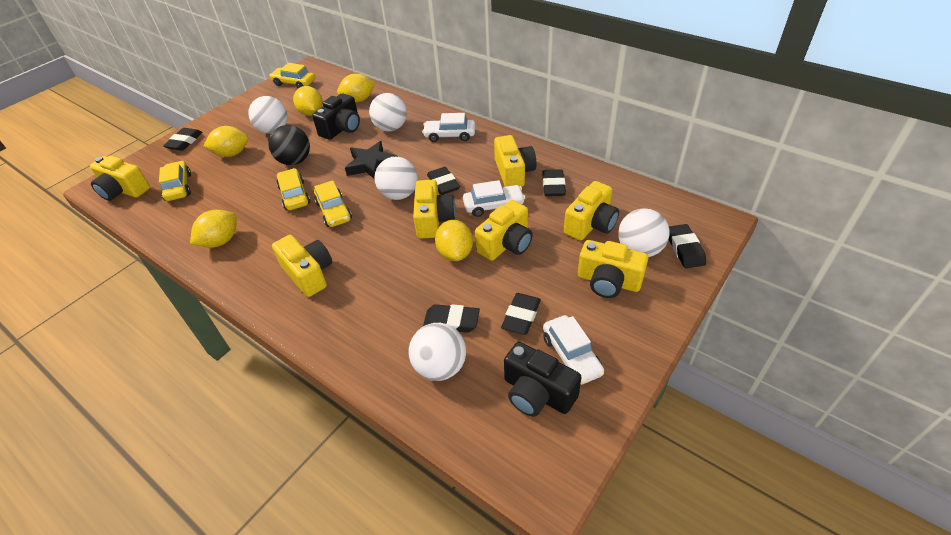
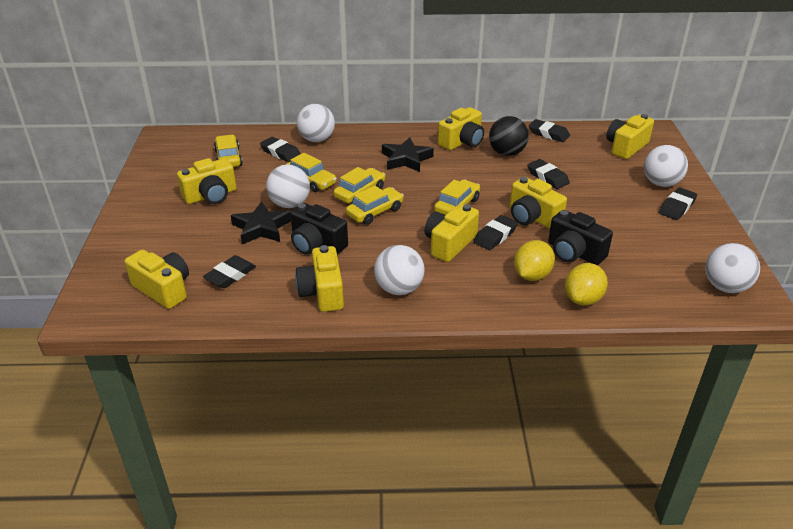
black star: [345,141,398,179] = 1 -> [231,202,291,244] [382,137,434,172] = 2
white car: [422,113,475,142] [463,180,525,217] [543,315,604,385] = 3 -> none = 0
yellow car: [159,161,191,201] [270,63,315,88] [276,168,310,210] [314,180,352,227] = 4 -> [214,135,243,167] [285,153,337,192] [333,167,385,203] [346,186,404,225] [434,180,480,215] = 5
yellow lemon: [190,210,237,248] [203,126,249,157] [293,86,323,116] [337,74,375,103] [435,220,473,261] = 5 -> [514,240,555,281] [565,263,608,306] = 2

